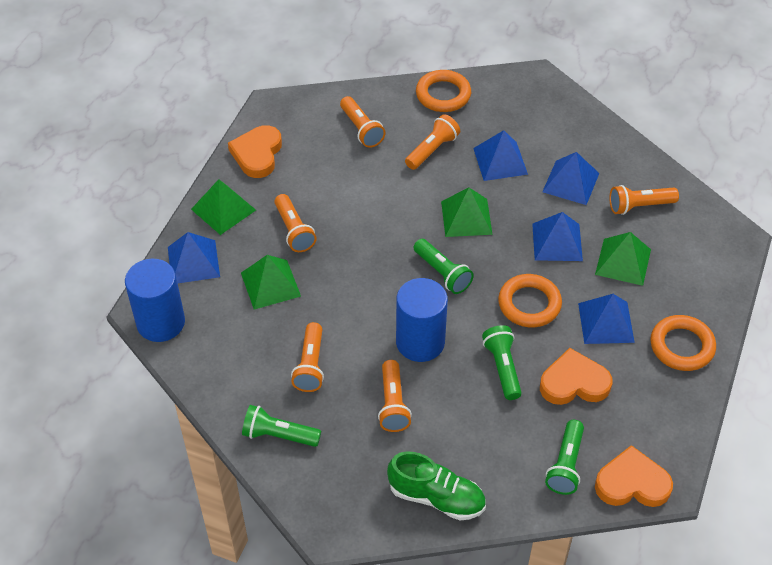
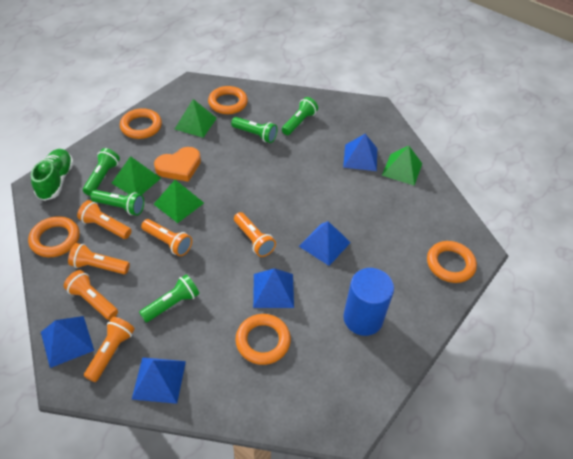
blue cylinder: [125,259,185,342] [396,278,448,362] = 2 -> [343,268,394,336] = 1
green flashlight: [242,405,321,447] [413,239,474,294] [482,325,522,400] [545,420,584,495] = 4 -> [83,148,120,196] [90,190,144,216] [139,274,199,322] [231,117,278,143] [282,97,318,135] = 5
orange heart: [228,125,282,178] [540,348,612,405] [595,445,673,507] = 3 -> [154,147,201,182] = 1
orange ring: [416,70,471,112] [498,274,562,327] [650,315,716,371] = 3 -> [28,216,80,257] [120,108,162,139] [208,86,248,114] [236,314,291,365] [427,241,477,283] = 5

